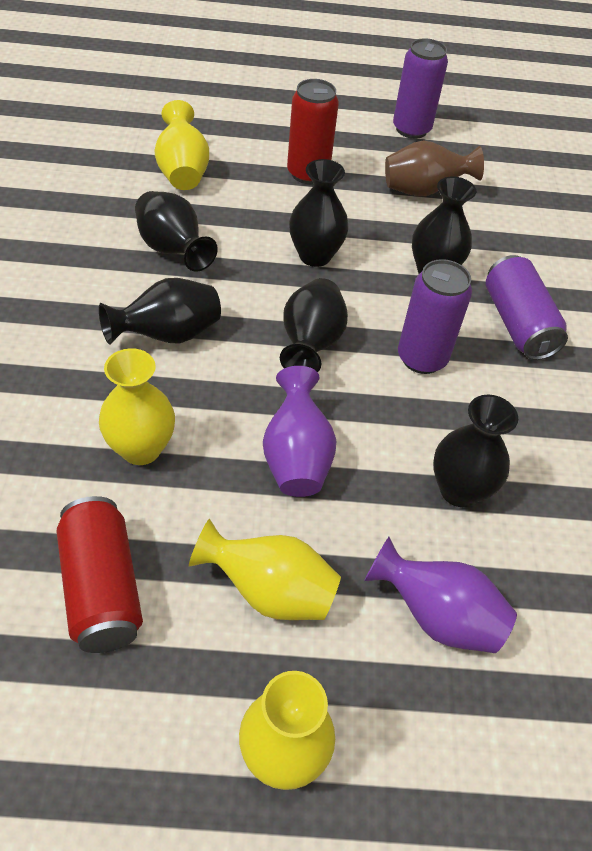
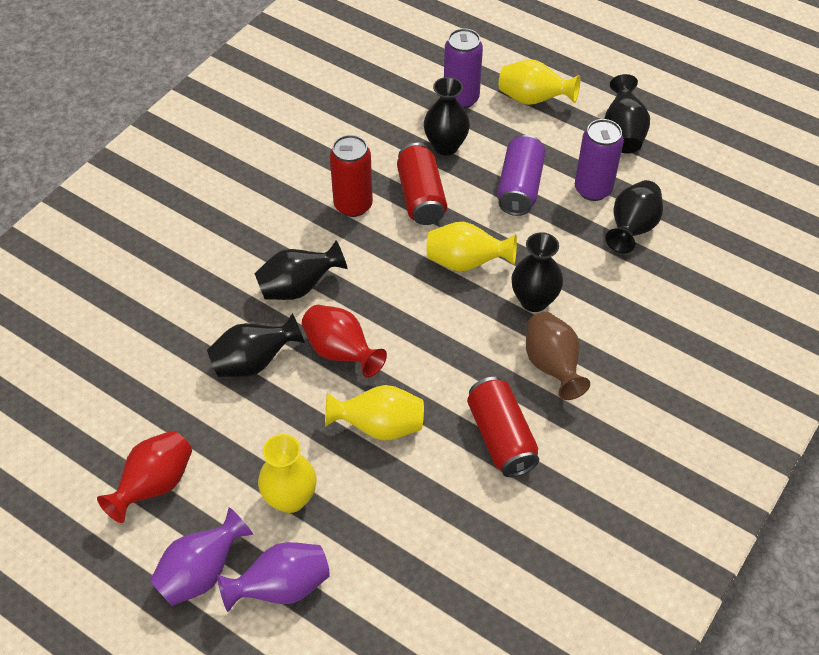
red can: [56,496,143,653] [287,79,339,184] = 2 -> [330,135,373,217] [397,143,447,225] [467,377,539,477] = 3
red vase: none = 0 -> [97,431,192,523] [302,305,387,378] = 2

